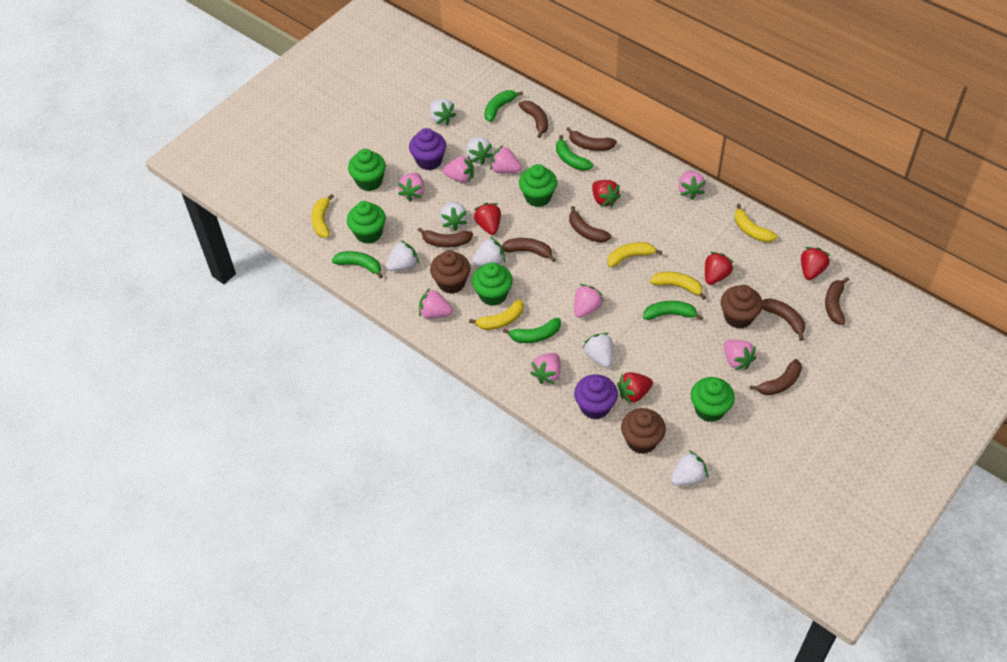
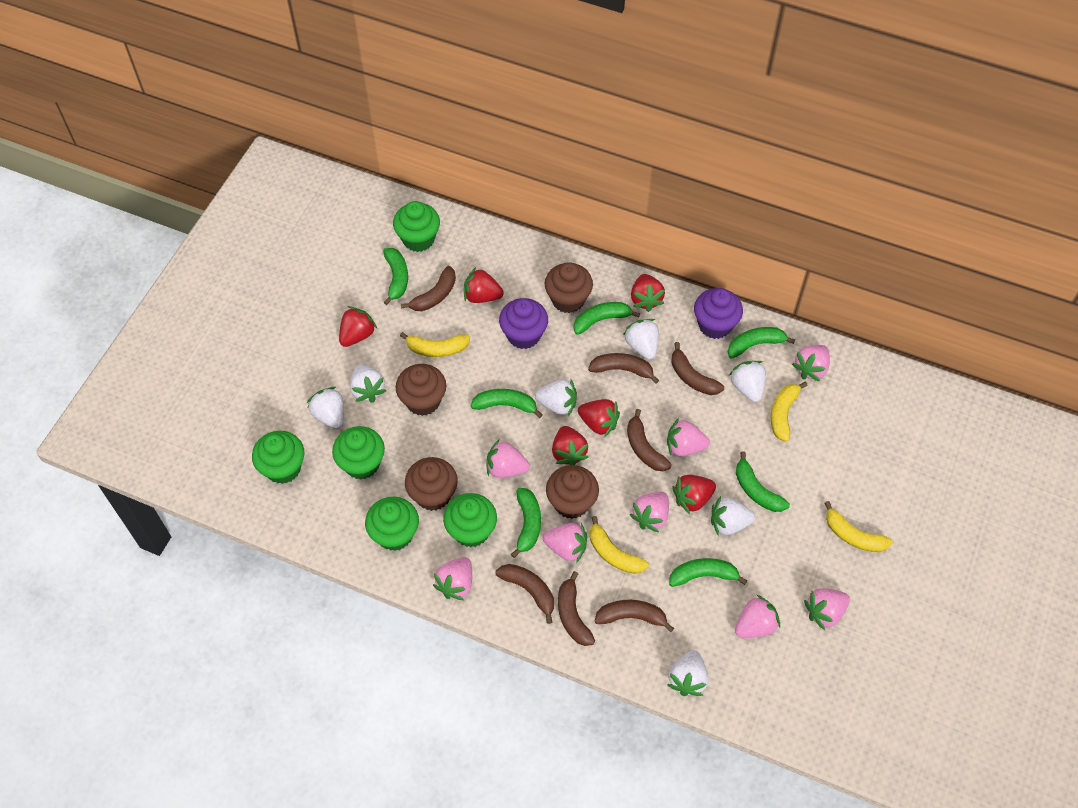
brown banana: [418,227,473,248] [502,238,556,262] [518,101,548,138] [566,127,617,151] [569,206,611,243] [750,359,802,395] [762,298,805,341] [825,277,849,325] = 8 -> [401,266,456,311] [495,564,554,624] [558,571,595,646] [588,353,659,383] [594,600,674,632] [627,409,672,471] [671,342,724,395] = 7
brown cupcake: [430,250,470,294] [621,408,666,454] [721,285,763,329] = 3 -> [396,364,446,416] [405,457,458,511] [545,262,593,313] [546,465,599,519] = 4
green banana: [332,251,383,279] [484,90,523,122] [503,318,561,343] [556,135,593,171] [643,301,703,320] = 5 -> [383,248,408,305] [471,389,543,418] [511,488,541,558] [573,302,640,335] [669,558,747,587] [728,327,795,359] [736,451,790,512] = 7
red strawberry: [474,203,501,235] [592,180,621,207] [617,372,653,404] [705,252,734,285] [801,247,831,280] = 5 -> [339,306,377,347] [464,267,504,303] [552,426,588,465] [578,399,620,437] [631,274,665,312] [673,475,716,514] = 6
yellow banana: [311,194,334,238] [469,299,524,330] [607,242,662,267] [650,272,706,300] [734,204,777,243] = 5 -> [400,332,470,357] [590,516,649,574] [771,381,808,442] [825,501,893,552] = 4

